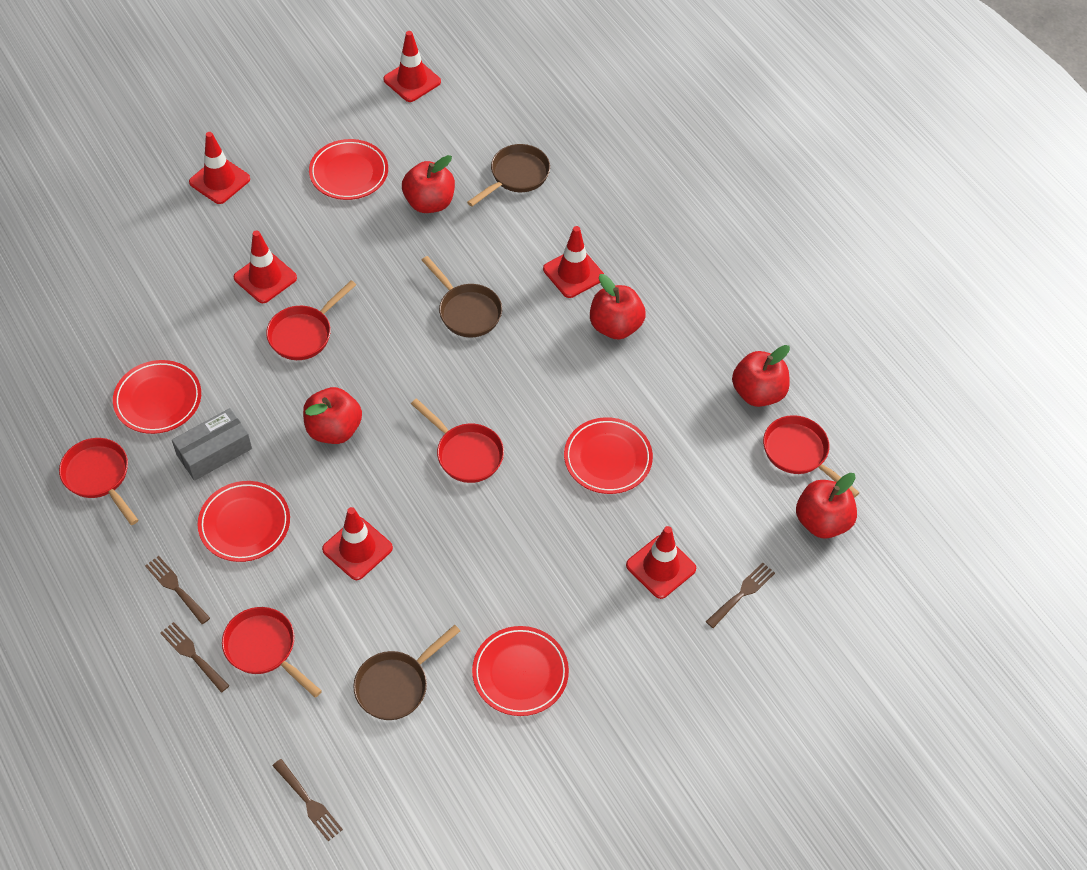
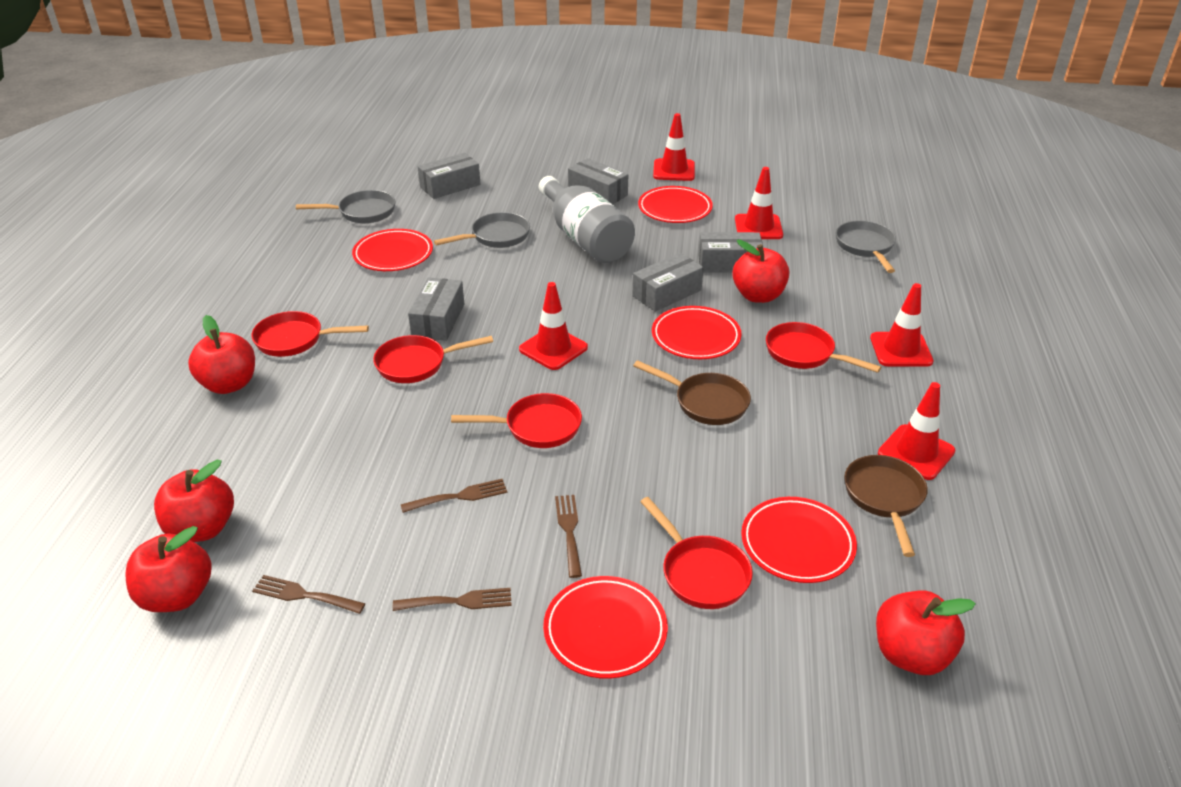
brown pan: [353,625,460,720] [422,256,502,338] [467,144,550,206] = 3 -> [633,360,751,425] [844,455,928,557] = 2
grey bottle: none = 0 -> [539,176,635,263] = 1
grey box: [172,408,252,481] = 1 -> [408,277,464,341] [418,153,480,199] [568,158,628,204] [632,253,704,312] [698,232,763,273] = 5
grey pan: none = 0 -> [296,190,395,223] [434,212,530,248] [836,221,896,273] = 3
red traffic cone: [189,132,250,204] [234,230,297,303] [322,507,393,580] [383,31,441,102] [543,226,604,298] [626,526,696,599] = 6 -> [519,282,588,370] [653,113,695,181] [735,167,783,239] [870,283,933,367] [878,382,955,480] = 5

